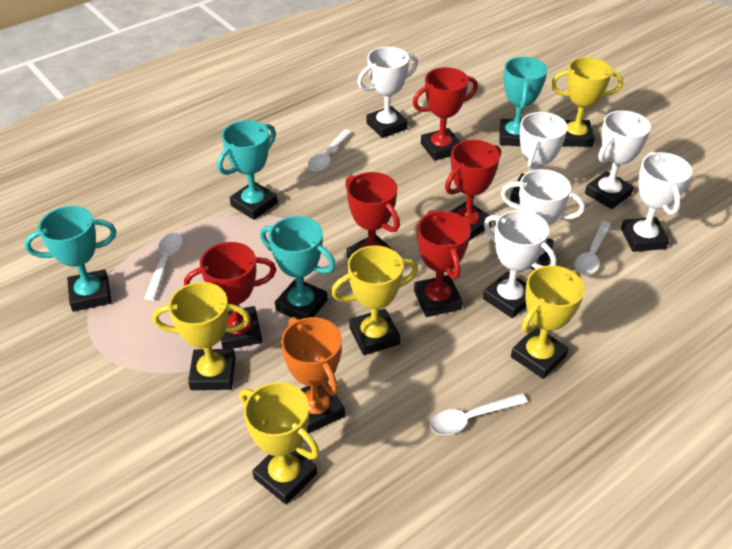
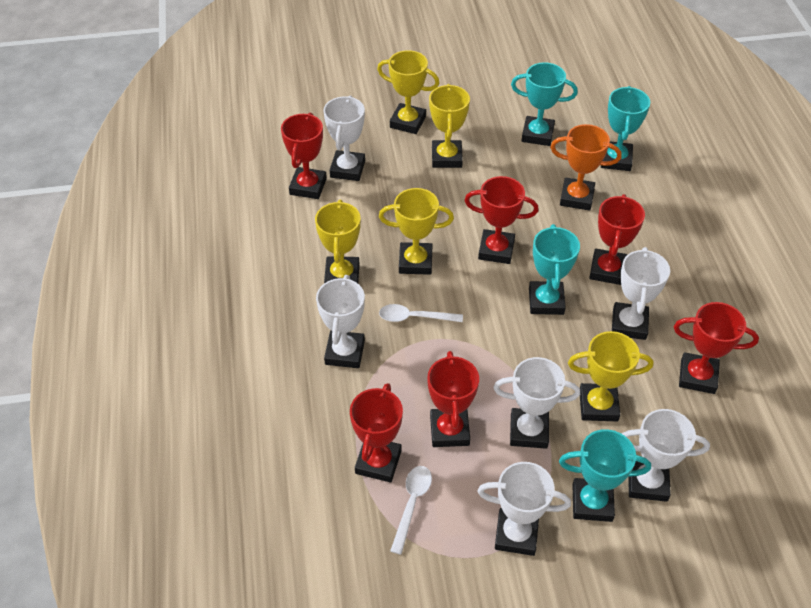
red trophy: [184,242,276,349] [345,172,400,259] [413,67,478,161] [414,210,471,317] [445,140,501,241] = 5 -> [281,113,327,199] [350,383,403,483] [427,351,479,447] [464,176,539,264] [589,194,645,285] [674,302,759,394] = 6
white spoon: [144,233,183,301] [308,129,352,172] [430,393,528,435] [575,221,611,275] = 4 -> [379,304,463,322] [390,466,432,555] = 2

